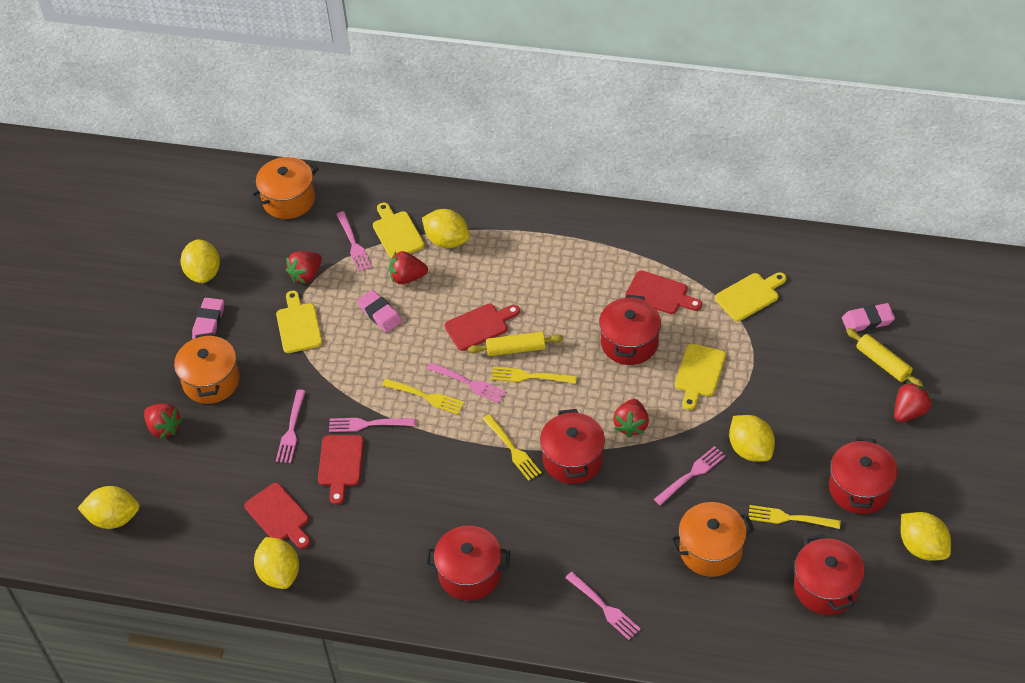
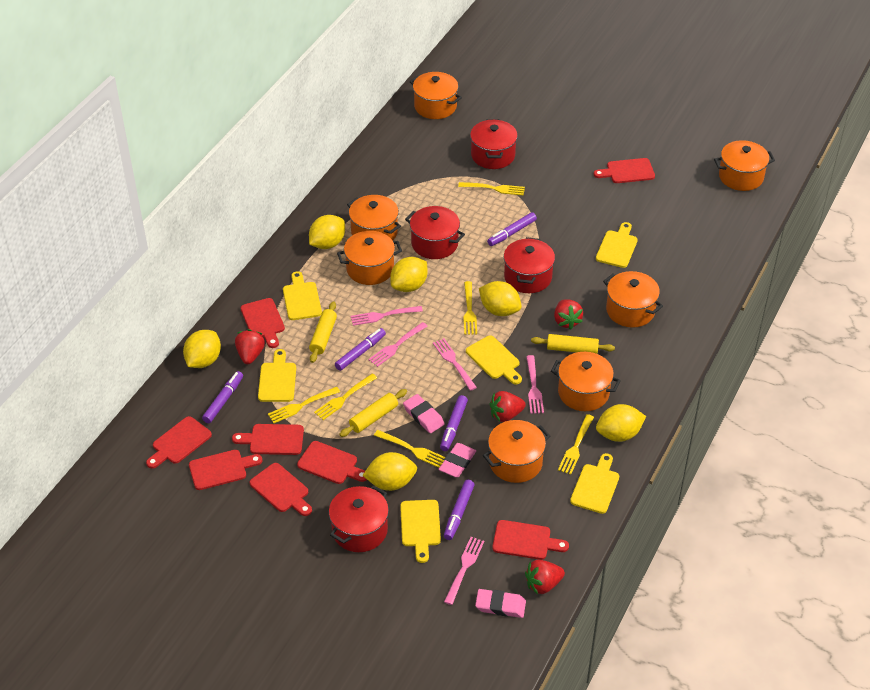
orange pot: [174,333,240,404] [251,157,318,219] [670,502,755,577] = 3 -> [337,231,402,285] [347,195,401,241] [410,72,462,119] [483,420,550,483] [551,352,621,411] [603,271,663,328] [714,140,775,191] = 7
pink fork: [276,390,306,463] [329,418,415,432] [336,211,372,272] [427,362,506,403] [565,572,641,640] [654,446,726,505] = 6 -> [351,306,423,326] [368,322,428,367] [433,338,477,391] [444,537,484,605] [526,355,544,414] = 5
purple marker: none = 0 -> [202,371,243,423] [335,328,386,371] [440,395,468,451] [444,480,475,540] [487,212,537,246] = 5
red cutting board: [244,483,310,549] [318,435,364,505] [444,304,520,351] [625,270,702,314] = 4 -> [146,416,212,469] [189,450,262,490] [232,424,304,455] [241,298,285,348] [250,463,312,516] [297,441,367,484] [492,520,569,560] [594,158,655,183] = 8
red pot: [425,525,510,601] [540,409,605,484] [599,295,661,365] [794,534,865,615] [829,437,898,514] = 5 -> [329,485,389,552] [405,206,465,259] [470,119,518,169] [504,237,555,293] = 4
red strawberry: [144,403,182,439] [286,251,322,284] [389,251,428,284] [613,399,649,437] [894,382,932,422] = 5 -> [235,329,265,364] [489,391,526,422] [525,560,565,595] [554,299,583,330] = 4
yellow cutting board: [276,291,322,353] [373,203,425,259] [675,344,726,410] [715,272,786,321] = 4 -> [258,349,296,402] [283,271,322,320] [400,500,441,563] [466,335,522,384] [570,453,619,514] [596,222,638,268] = 6
yellow fork: [382,378,464,414] [483,414,542,481] [491,367,577,384] [748,505,841,529] = 4 -> [268,387,340,423] [314,373,377,420] [374,430,445,468] [458,182,525,196] [463,281,477,335] [558,414,594,475] = 6
yellow rolling pin: [468,332,564,356] [846,328,923,387] = 2 -> [309,301,337,363] [339,389,407,437] [531,334,615,354] = 3

